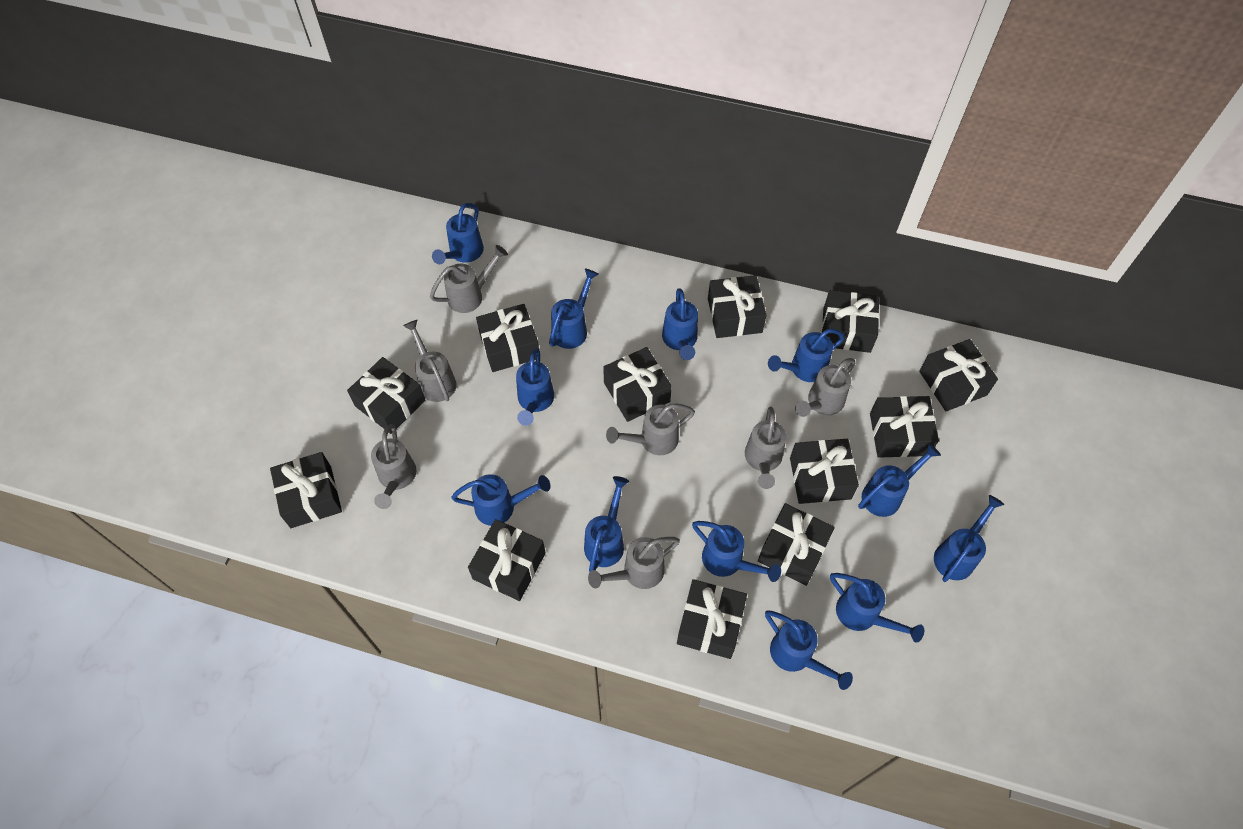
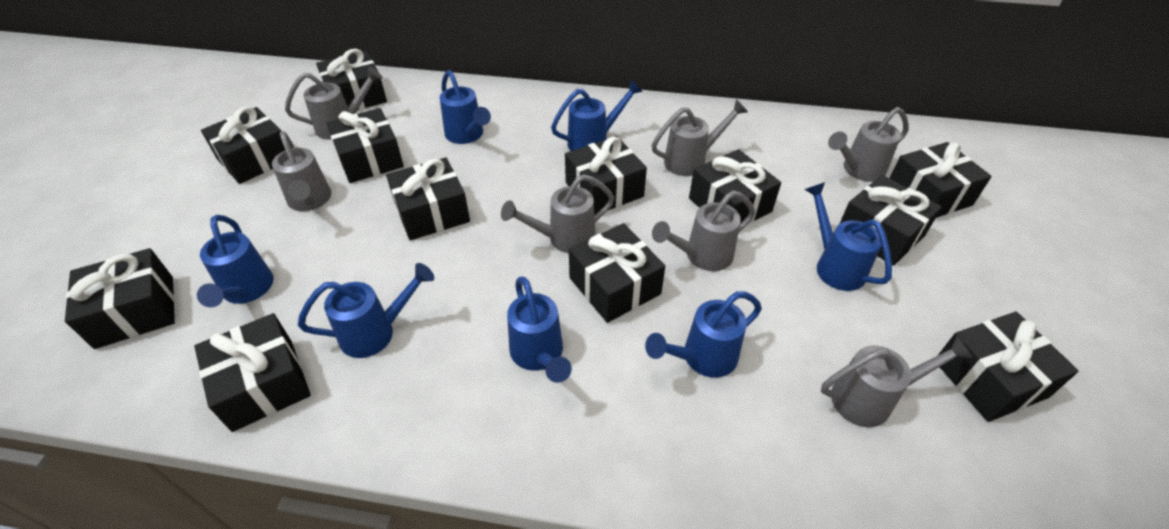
blue watering can: [432,203,484,264] [451,474,551,526] [516,348,554,426] [549,268,598,349] [584,476,629,572] [662,288,698,360] [692,521,781,582] [765,611,853,690] [768,329,845,382] [830,573,924,643] [858,443,941,517] [934,495,1004,582] = 12 -> [197,215,274,307] [298,263,434,358] [440,70,491,144] [507,276,572,383] [551,80,643,151] [645,291,762,378] [804,182,892,291] = 7

